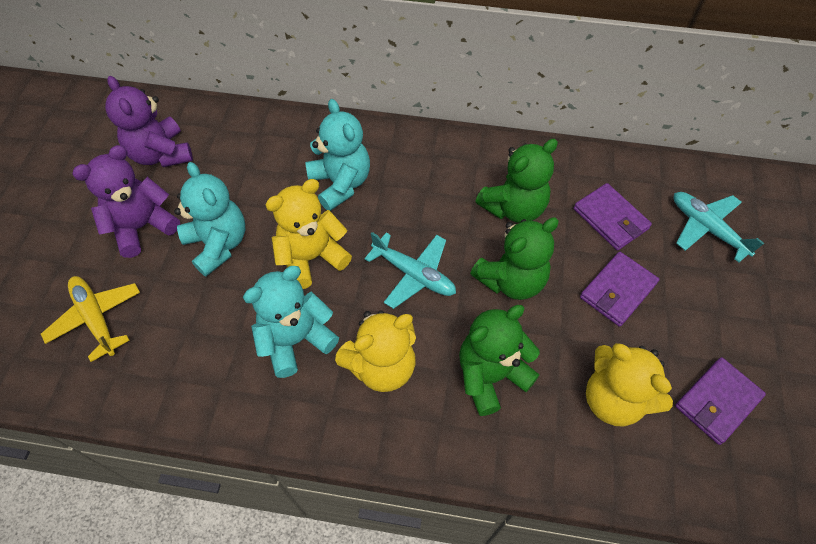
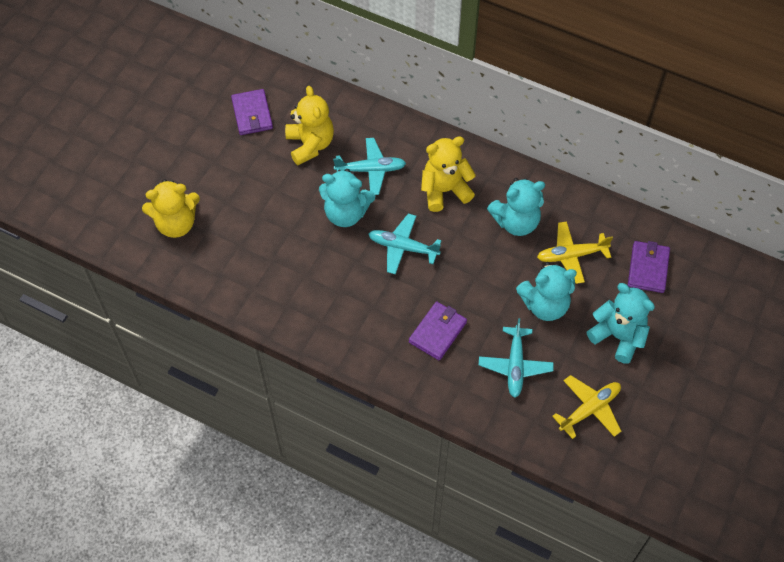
green teddy bear: [459,305,540,416] [470,217,559,300] [475,139,558,223] = 3 -> none = 0
purple teddy bear: [72,145,180,258] [105,76,193,167] = 2 -> none = 0
turquoise plane: [364,232,456,309] [674,192,764,262] = 2 -> [333,138,406,195] [369,214,441,275] [479,318,554,398] = 3
turquoise teddy bear: [174,162,245,277] [243,266,339,378] [305,99,370,211] = 3 -> [319,169,375,227] [487,178,545,236] [516,262,577,321] [587,283,655,364] = 4
yellow plane: [41,276,140,362] = 1 -> [537,221,613,284] [552,375,621,439] = 2

